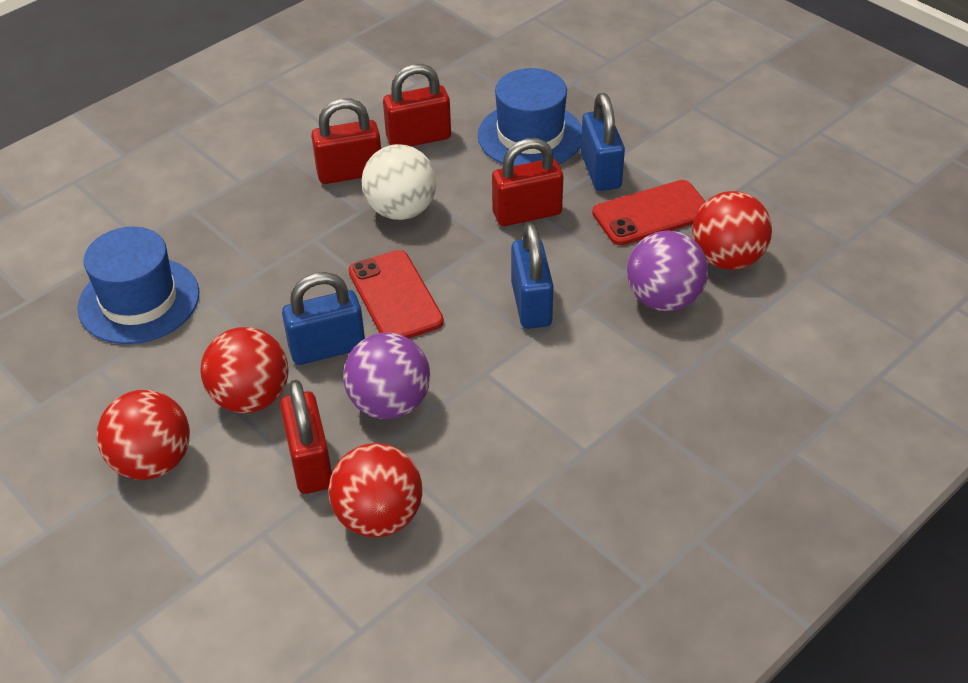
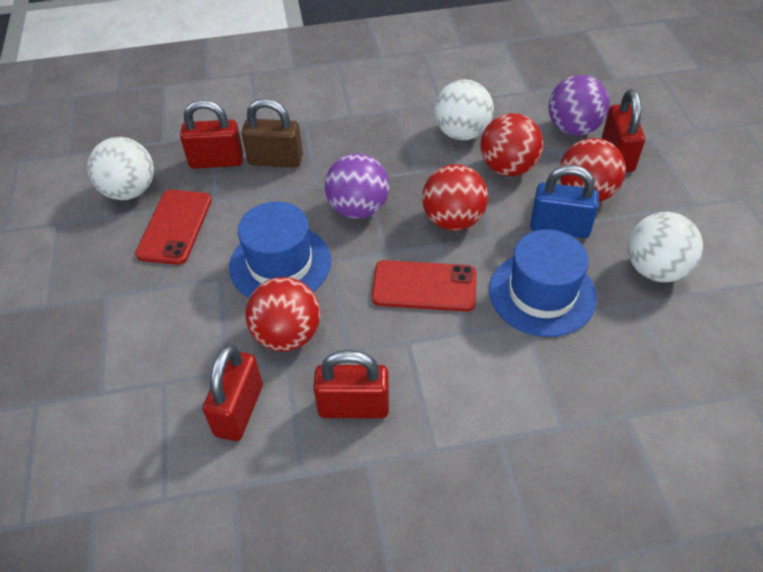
blue padlock: [282,272,365,365] [511,223,554,329] [581,93,625,191] = 3 -> [530,165,599,238] = 1
brown padlock: none = 0 -> [241,98,303,168] = 1
white ball: [362,144,437,220] = 1 -> [87,137,154,200] [434,80,494,140] [628,212,703,282] = 3

